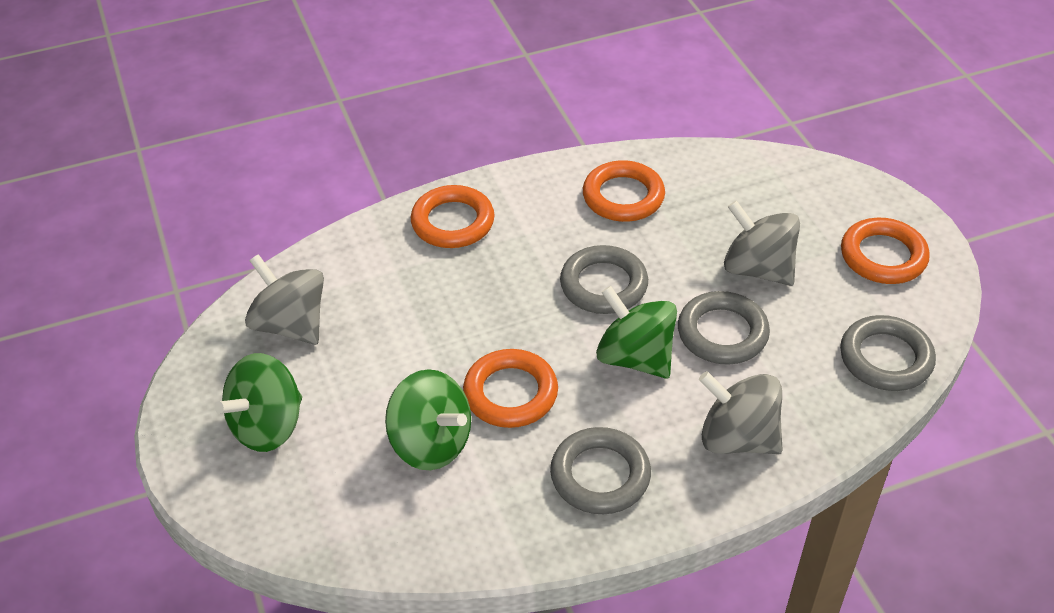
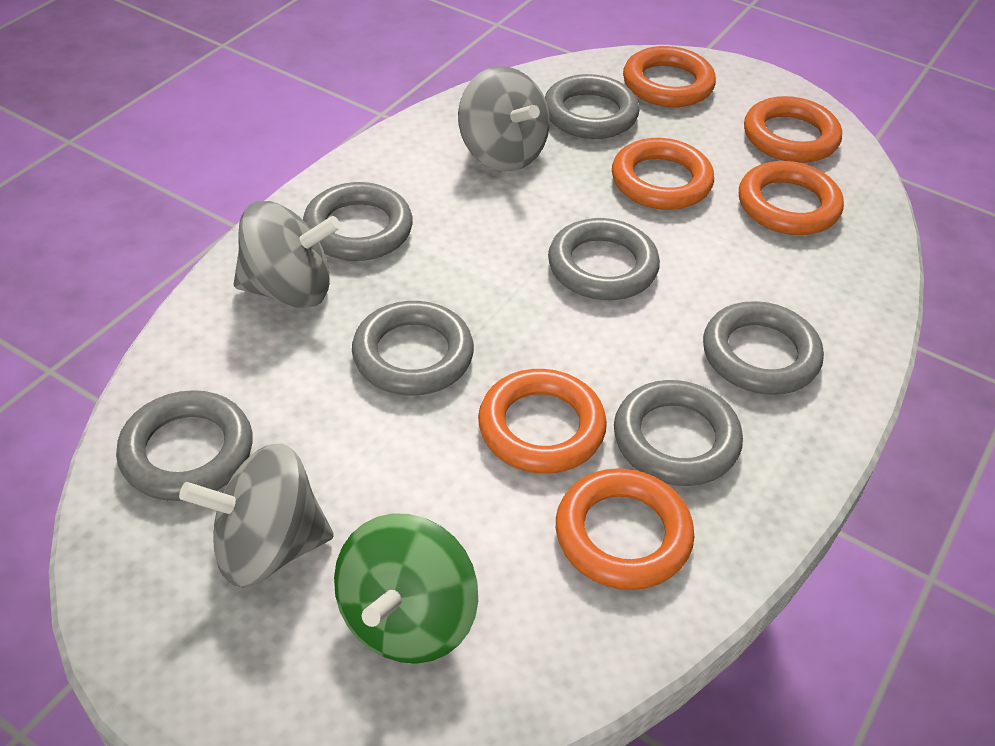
green spinning top: [215,353,302,452] [385,369,471,470] [596,286,677,378] = 3 -> [334,513,478,664] = 1
grey ring: [550,427,651,514] [560,245,648,314] [678,291,770,365] [840,315,936,391] = 4 -> [116,390,253,501] [303,182,413,261] [352,301,474,395] [545,74,639,139] [548,218,660,300] [614,380,743,486] [703,301,824,395] = 7
orange ring: [411,185,495,248] [463,349,558,428] [583,160,665,222] [841,218,930,284] = 4 -> [478,369,607,474] [556,468,694,590] [612,138,714,210] [623,46,716,107] [739,161,844,235] [744,96,842,163] = 6

